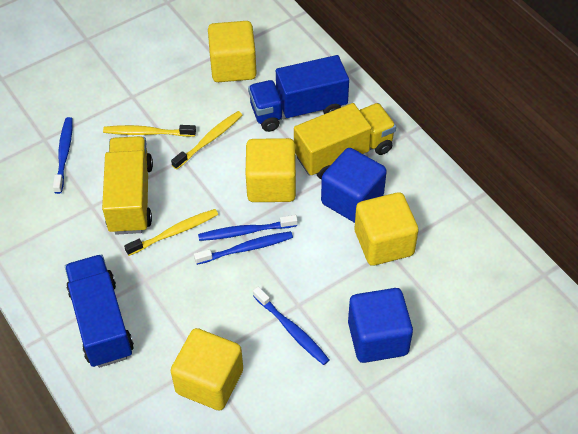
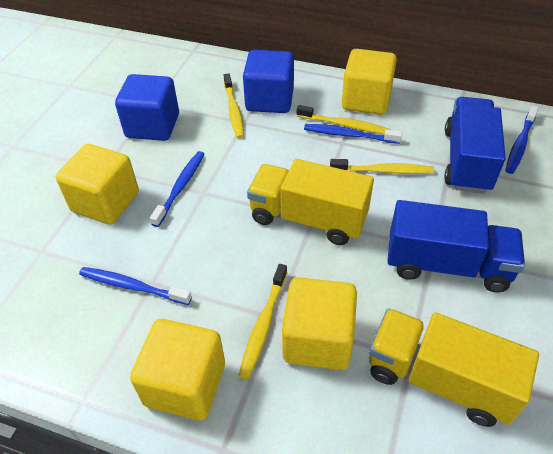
yellow toothbrush: [103,125,196,137] [124,209,218,256] [171,111,242,170] = 3 -> [224,73,244,139] [238,264,288,380] [297,105,390,134] [330,159,434,174] = 4

